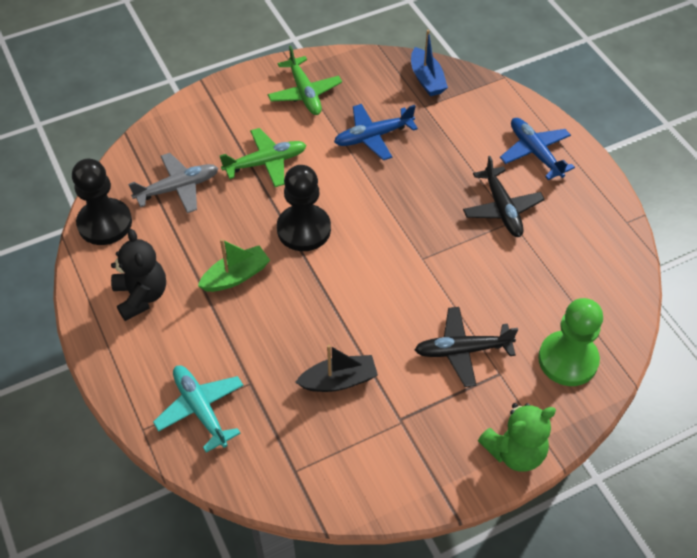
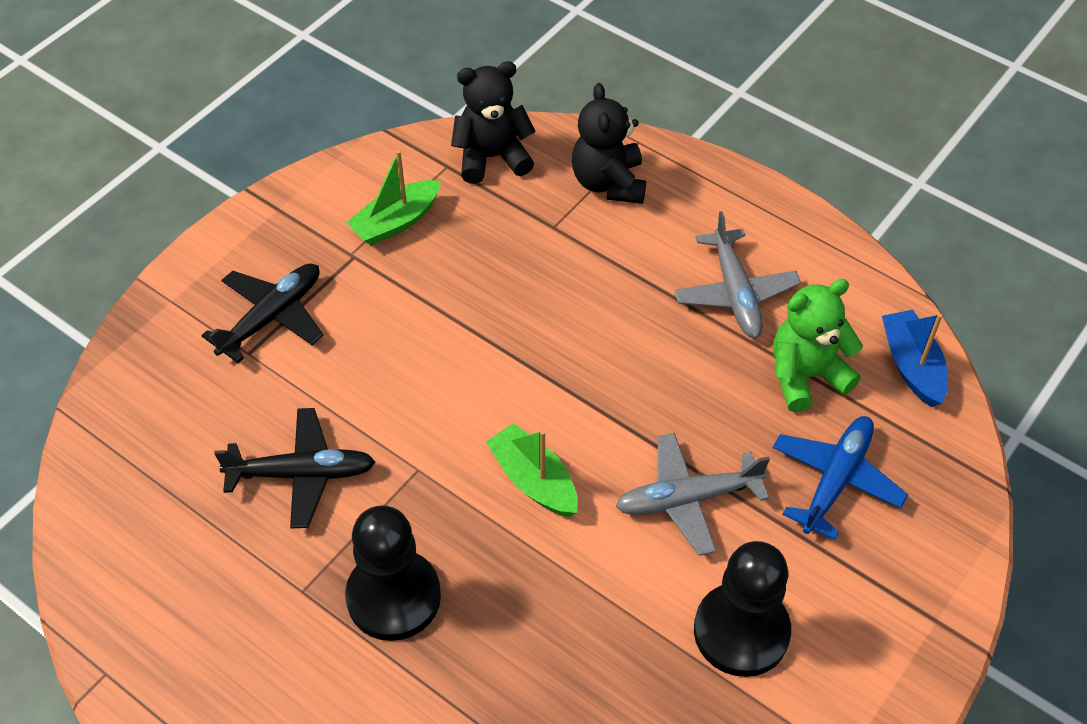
black boat: [295,345,378,392] = 1 -> none = 0
black teddy bear: [111,229,166,321] = 1 -> [451,61,536,184] [572,83,646,204] = 2
blue plane: [334,104,418,160] [500,118,575,180] = 2 -> [773,416,908,540] = 1
green boat: [198,239,270,292] = 1 -> [346,150,441,246] [486,423,578,517] = 2
green pawn: [538,298,603,386] = 1 -> none = 0
green plane: [220,128,306,187] [268,46,342,115] = 2 -> none = 0
grey plane: [128,153,218,213] = 1 -> [615,433,770,556] [674,211,801,338] = 2
turquoise plane: [153,365,244,453] = 1 -> none = 0

